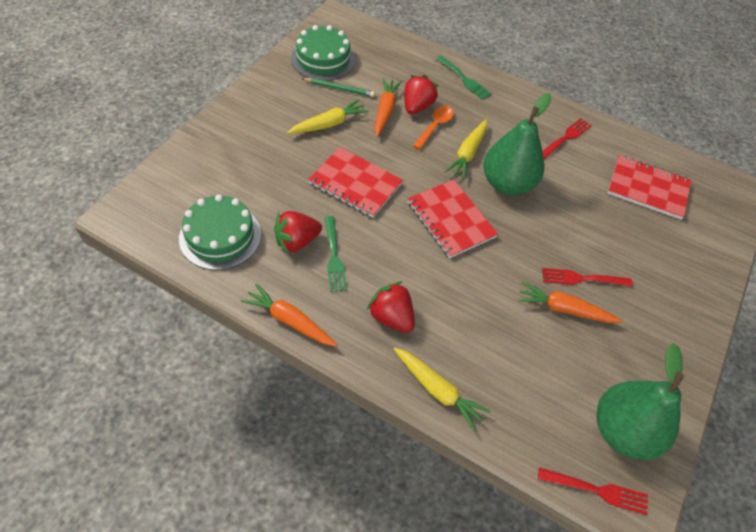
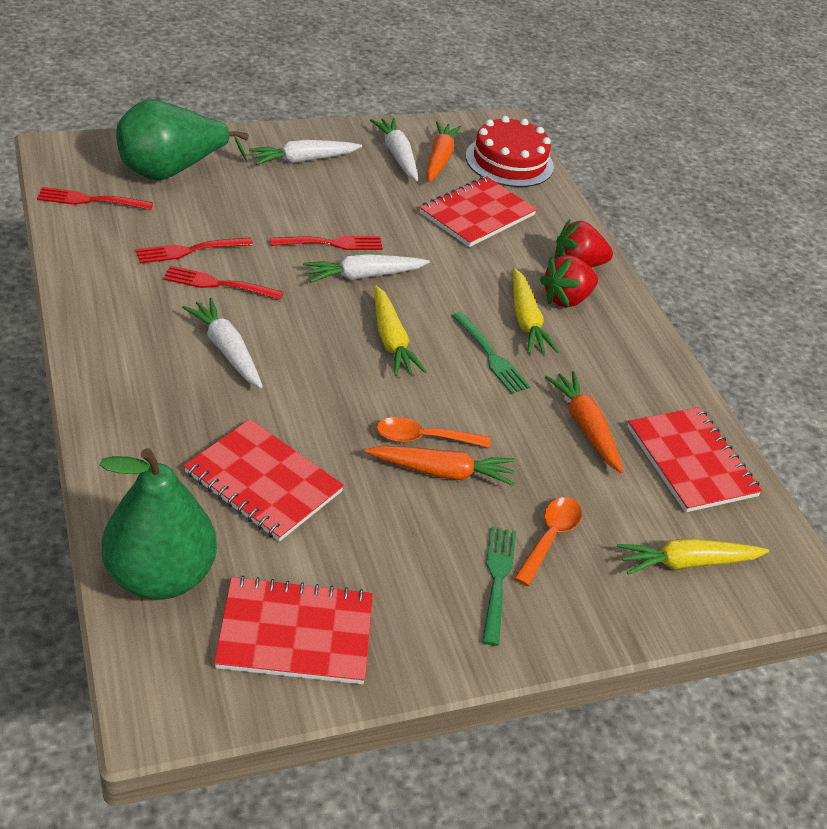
green cake: [179,194,261,270] [291,25,355,81] = 2 -> none = 0
green pencil: [301,78,375,97] = 1 -> none = 0
orange spoon: [413,106,454,150] = 1 -> [376,417,490,448] [514,497,582,586] = 2
red cake: none = 0 -> [466,116,554,187] = 1
red fork: [538,467,648,515] [542,118,592,159] [542,268,633,287] = 3 -> [37,187,153,210] [136,237,253,263] [163,266,283,300] [270,236,383,250] = 4
red notebook: [308,147,403,218] [407,180,498,258] [607,155,691,220] = 3 -> [184,419,344,542] [214,576,373,684] [419,176,537,247] [627,407,762,512] = 4
red strawberry: [274,211,322,254] [367,281,415,333] [404,75,439,114] = 3 -> [540,255,598,307] [555,219,613,268] = 2
white carrot: none = 0 -> [182,298,263,388] [249,140,362,165] [303,254,430,283] [370,118,418,181] = 4

